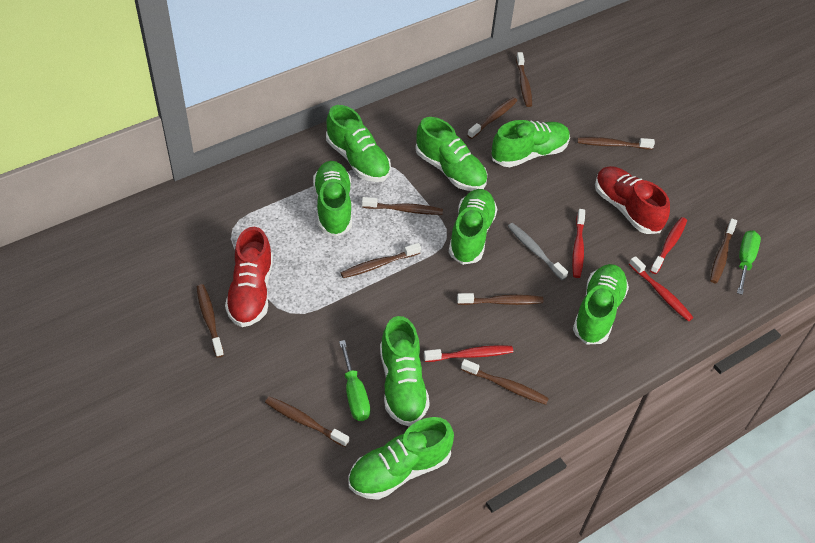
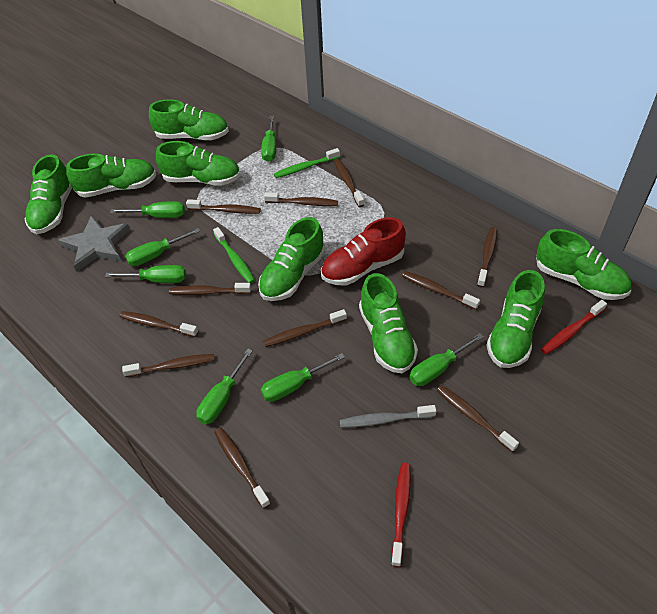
brown toothbrush: [197,284,224,358] [265,396,349,447] [341,243,421,278] [362,197,443,215] [457,293,544,305] [461,359,549,405] [467,97,517,139] [516,52,532,107] [577,137,655,149] [710,219,737,283] = 10 -> [119,311,198,337] [122,354,215,377] [169,283,251,295] [186,199,261,214] [214,427,271,509] [263,309,347,347] [264,192,338,206] [334,159,364,207] [401,271,480,310] [437,385,519,452] [477,227,497,288] = 11
green screwdriver: [339,340,370,421] [737,230,761,295] = 2 -> [105,265,186,283] [110,201,185,218] [125,228,200,266] [196,349,253,424] [261,116,276,162] [261,353,345,402] [409,333,484,386] = 7
green toothbrush: none = 0 -> [213,227,255,284] [274,148,340,178] = 2
grey star: none = 0 -> [58,215,130,272] = 1
red shoe: [225,227,273,327] [595,166,670,234] = 2 -> [321,217,406,285] = 1
red toothbrush: [424,345,513,362] [572,209,585,278] [629,256,694,322] [650,217,687,274] = 4 -> [391,463,411,567] [541,300,607,355] = 2

